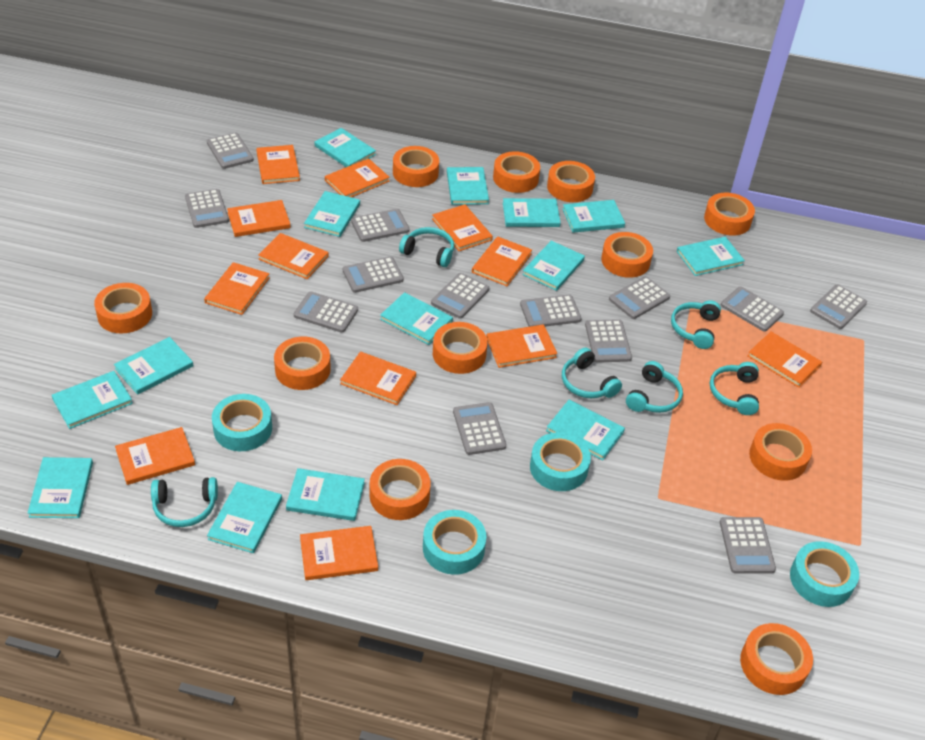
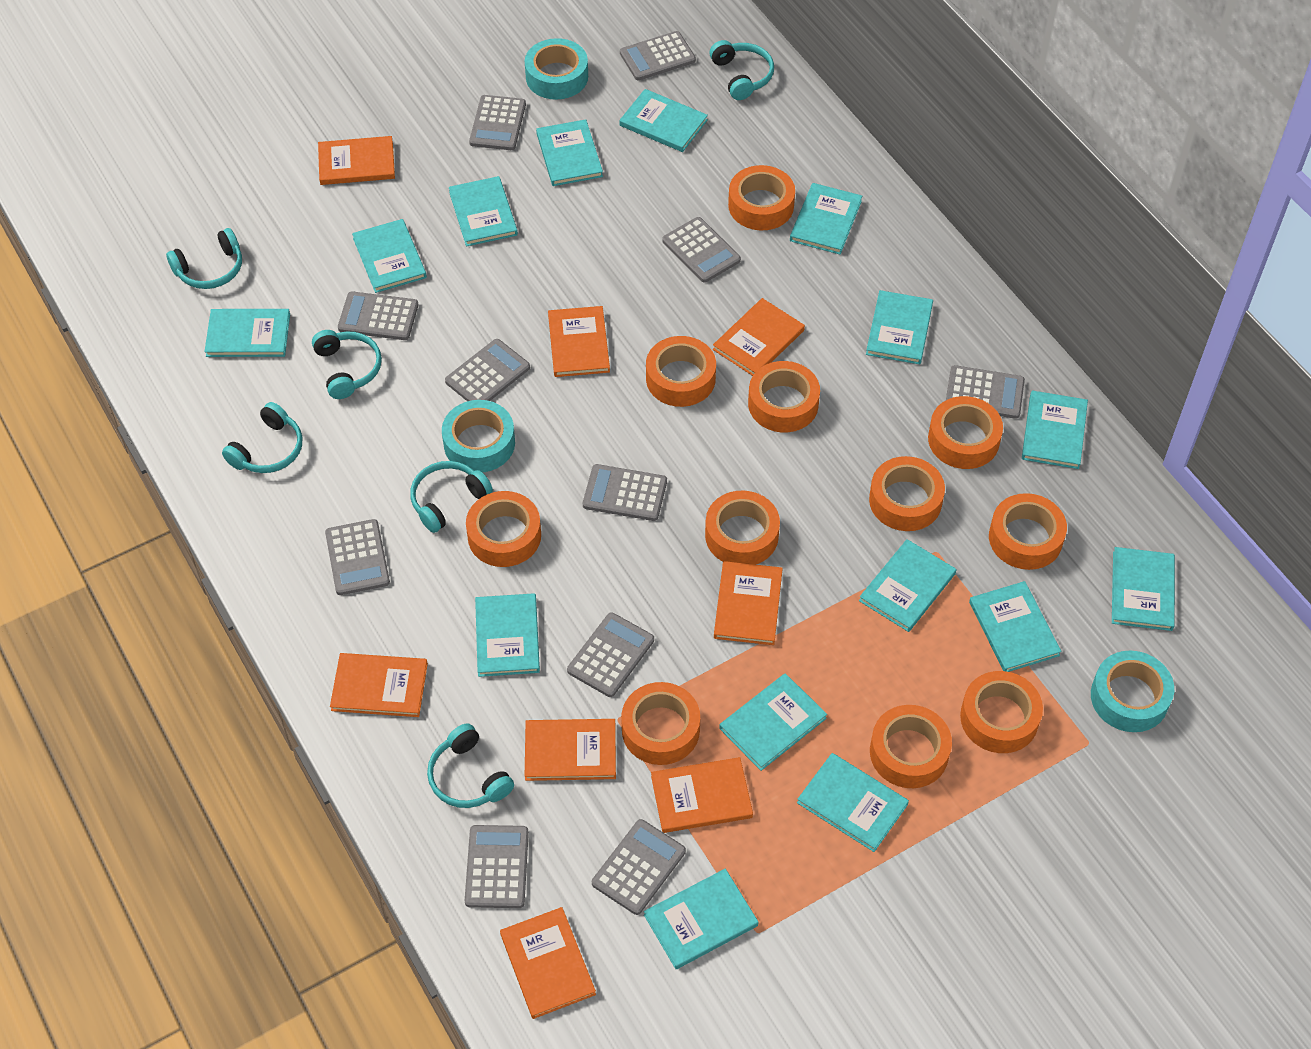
grey calculator: [185,189,229,228] [207,132,254,169] [293,291,358,333] [343,256,404,293] [351,209,410,242] [431,273,489,319] [453,402,506,455] [520,294,582,327] [585,319,632,363] [609,276,670,319] [720,517,776,574] [721,286,784,332] [810,285,867,329] = 13 -> [325,519,390,595] [338,291,418,340] [445,339,530,401] [465,825,529,908] [469,95,526,150] [567,612,654,697] [583,464,667,521] [592,819,686,915] [620,31,696,81] [662,217,741,282] [946,365,1025,419] = 11
orange book: [115,427,195,485] [204,262,270,315] [227,200,291,237] [256,145,300,184] [258,233,329,279] [300,526,378,580] [325,158,390,197] [340,351,416,405] [432,204,493,251] [472,236,532,286] [486,324,557,368] [748,332,822,388] = 12 -> [318,136,395,185] [330,653,428,717] [500,907,596,1019] [525,719,616,781] [548,306,610,377] [651,757,753,833] [713,298,805,376] [714,561,783,645] = 8
turquoise book: [27,457,93,518] [52,371,133,429] [114,337,193,395] [207,482,282,553] [286,468,365,521] [304,191,360,237] [314,128,376,167] [380,292,453,345] [447,167,489,205] [503,198,561,227] [522,241,585,291] [546,400,625,460] [562,200,625,233] [677,237,745,276] = 14 -> [204,309,290,357] [352,219,427,293] [449,176,518,247] [475,593,540,677] [536,119,603,186] [620,89,708,152] [644,869,758,969] [719,673,827,771] [790,183,862,254] [797,753,909,852] [859,539,956,632] [866,290,933,364] [969,581,1061,672] [1022,390,1088,469] [1112,547,1175,631] = 15
turquoise tape: [212,394,272,451] [423,510,486,575] [530,432,591,491] [790,541,859,607] = 4 -> [442,400,515,472] [525,38,588,100] [1091,651,1174,732] = 3

